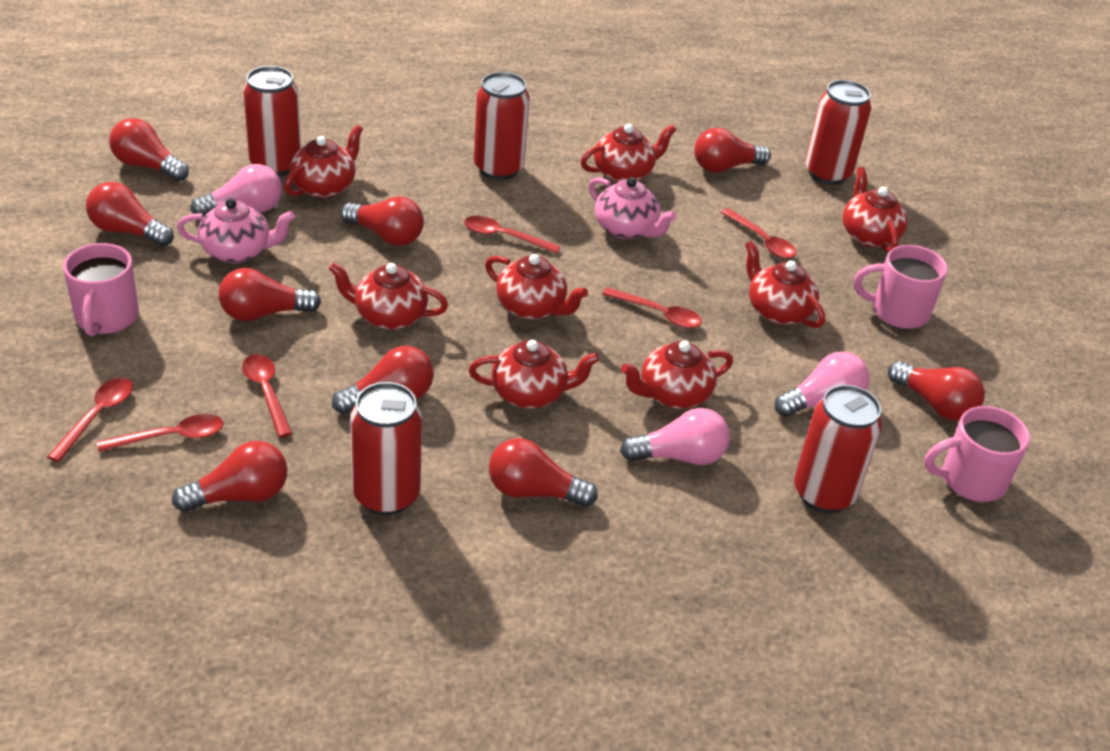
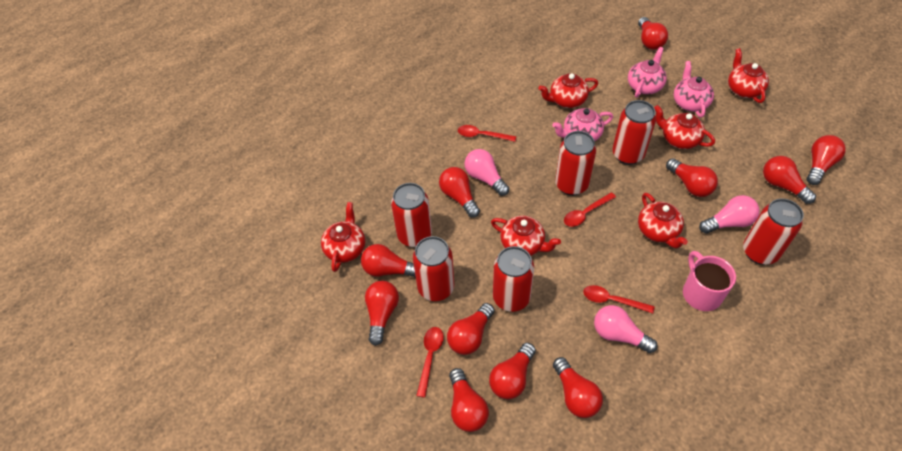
pink mug: [63,243,139,336] [854,245,948,329] [924,406,1030,502] = 3 -> [683,251,736,311] = 1
pink teapot: [177,198,295,263] [588,177,677,239] = 2 -> [552,108,613,141] [628,47,667,98] [674,61,714,118] = 3
red can: [243,66,301,176] [350,382,422,515] [474,72,530,180] [794,385,882,513] [805,80,871,185] = 5 -> [391,183,432,247] [413,236,454,301] [493,246,534,312] [555,131,596,196] [612,100,656,165] [743,198,804,265] = 6
red light bulb: [86,182,174,247] [109,118,189,181] [172,441,288,512] [218,268,321,321] [332,346,434,414] [341,196,424,246] [489,438,598,507] [694,128,771,173] [888,361,985,421] = 9 -> [361,244,416,278] [365,281,399,346] [439,167,480,218] [447,303,494,355] [449,368,489,432] [489,343,536,399] [553,357,603,418] [638,17,668,50] [666,158,718,197] [763,156,816,204] [807,135,846,185] = 11
red spoon: [47,377,133,462] [97,414,223,452] [242,354,293,438] [464,216,561,254] [602,287,702,328] [721,208,797,259] = 6 -> [416,327,444,398] [458,125,516,142] [564,192,616,227] [583,285,655,313] = 4
red teapot: [284,125,363,198] [329,262,448,330] [469,340,599,409] [485,254,588,319] [581,124,676,182] [621,341,733,409] [745,241,825,328] [842,167,908,252] = 8 -> [321,202,365,272] [491,216,561,256] [538,73,598,108] [638,193,688,249] [654,105,715,149] [728,48,769,103] = 6

